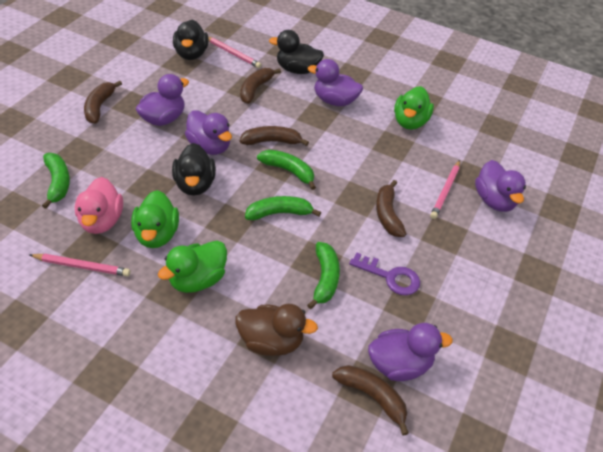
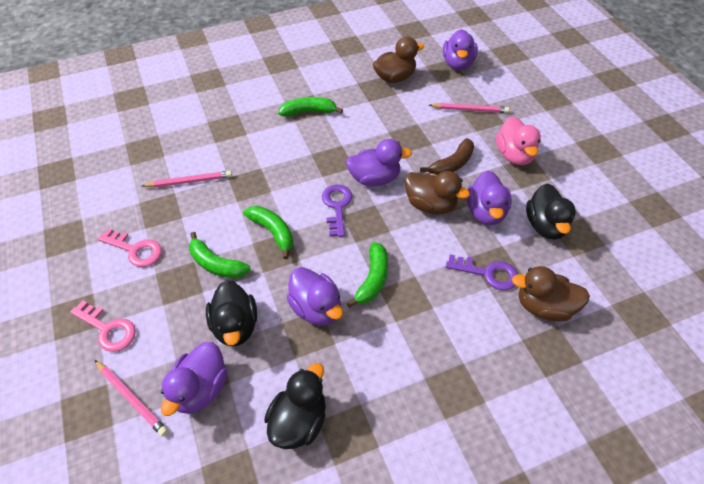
brown banana: [84,81,122,124] [240,68,281,104] [240,126,309,146] [332,365,409,436] [376,180,406,237] = 5 -> [420,138,474,174] = 1
brown duck: [236,304,318,356] = 1 -> [373,37,424,83] [404,171,470,214] [512,266,590,322] = 3
green duck: [131,190,179,248] [158,241,227,293] [394,86,434,130] = 3 -> none = 0
pink key: none = 0 -> [70,300,136,352] [98,228,162,267] = 2
purple key: [349,252,420,296] = 1 -> [322,184,352,237] [446,254,518,290] = 2

